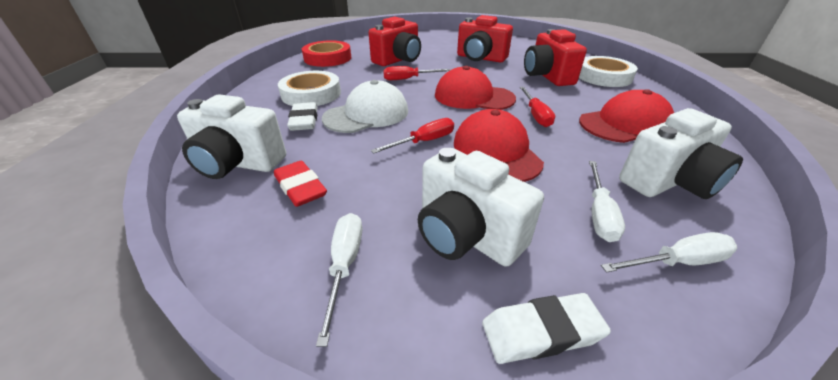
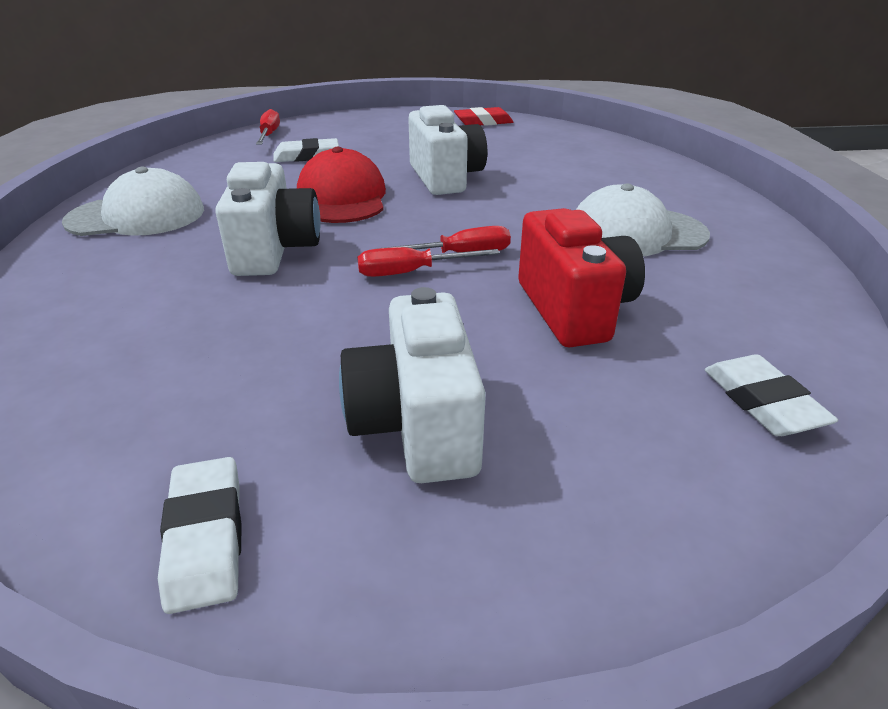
red camera: [369,16,421,66] [457,15,513,63] [524,29,587,86] = 3 -> [518,208,645,347] = 1
red cap: [435,66,516,110] [454,109,544,182] [579,89,674,143] = 3 -> [297,147,386,223] = 1
red tape: [302,40,351,67] = 1 -> none = 0
white cap: [322,80,408,133] = 1 -> [62,167,204,236] [576,183,710,256] = 2
white eraser: [287,102,318,131] [482,293,611,364] = 2 -> [158,457,241,614] [273,138,339,162] [705,354,838,436] = 3
white screwdriver: [316,213,362,347] [589,161,625,242] [601,232,737,273] = 3 -> none = 0
white tape: [278,71,341,106] [579,56,638,87] = 2 -> none = 0

